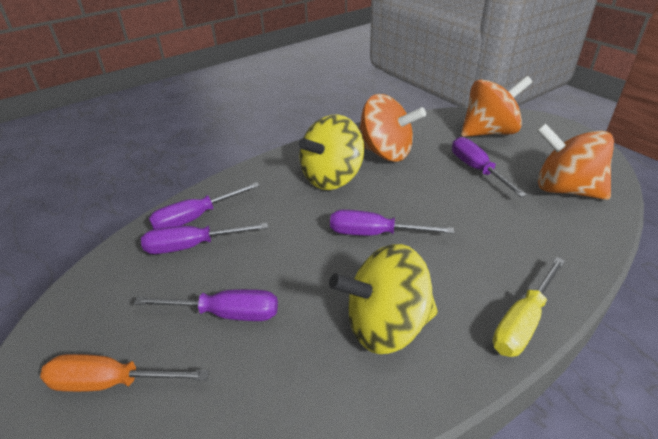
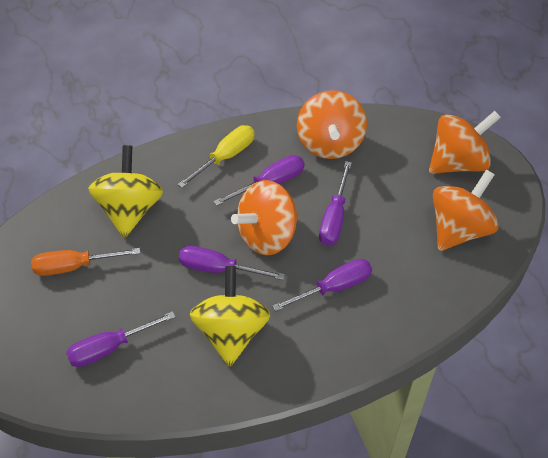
orange spinning top: [359,94,426,162] [461,76,532,137] [536,123,614,200] = 3 -> [231,180,299,255] [297,90,367,159] [429,111,501,174] [433,170,499,251] = 4

